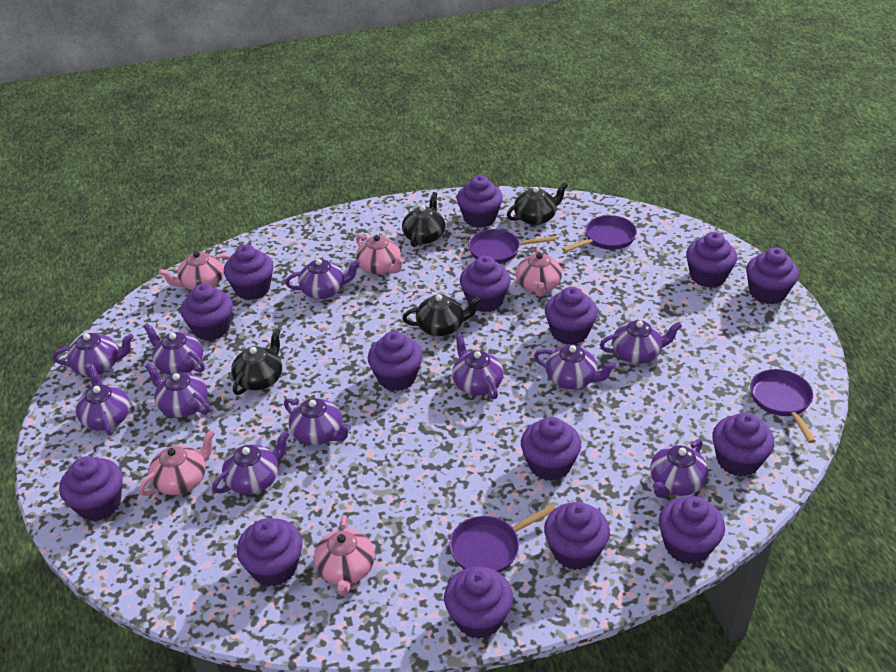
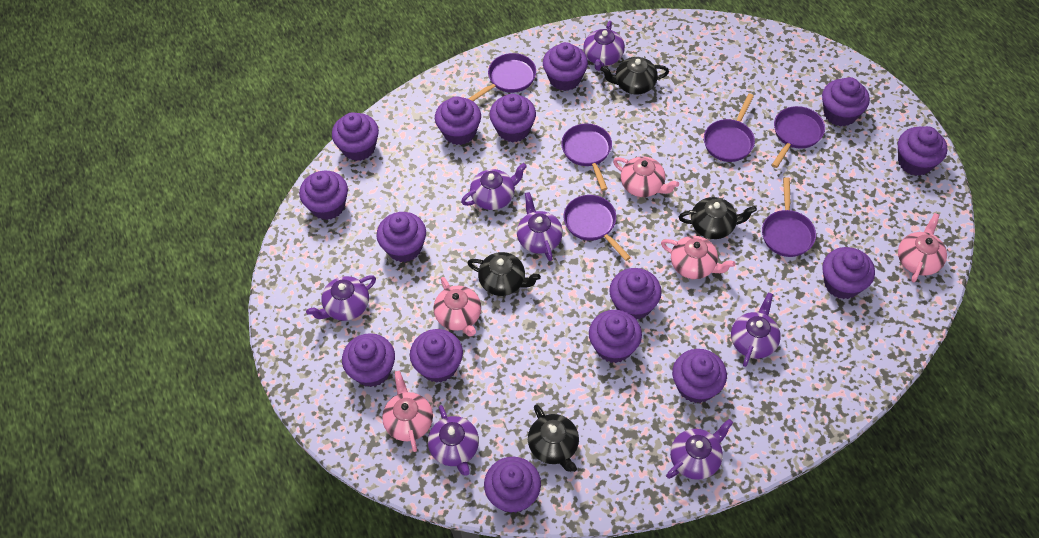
purple pan: [449,504,555,573] [468,229,556,264] [562,215,637,252] [750,369,816,443] = 4 -> [468,53,536,101] [561,124,612,191] [564,195,631,261] [704,93,755,162] [762,177,816,257] [772,106,825,168] = 6
purple teapot: [53,333,134,376] [76,365,130,436] [143,323,205,375] [145,363,210,418] [212,431,290,494] [284,398,351,445] [285,259,360,299] [452,333,503,399] [534,345,616,389] [600,320,682,364] [650,439,708,498] = 11 -> [306,275,376,321] [428,405,479,476] [461,163,527,210] [517,192,563,261] [583,21,625,71] [666,419,733,480] [731,293,781,367] = 7

